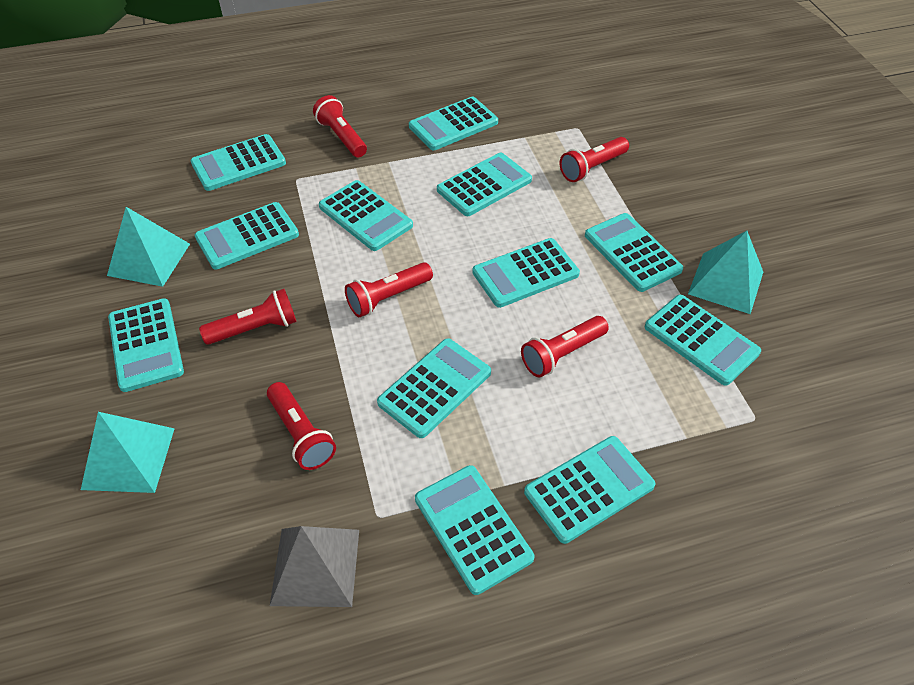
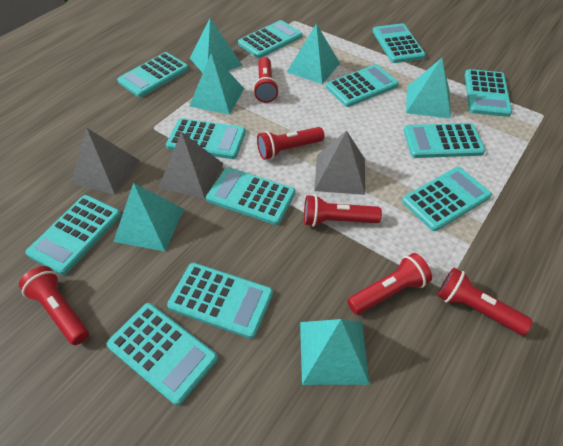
grey pyramid: [270,526,359,607] = 1 -> [71,128,140,195] [158,132,223,199] [314,131,365,195] = 3
turquoise pyramid: [81,412,175,493] [107,207,190,287] [688,231,763,314] = 3 -> [113,183,184,251] [189,53,244,115] [190,18,243,73] [287,24,340,84] [300,319,370,385] [406,58,451,119] = 6

